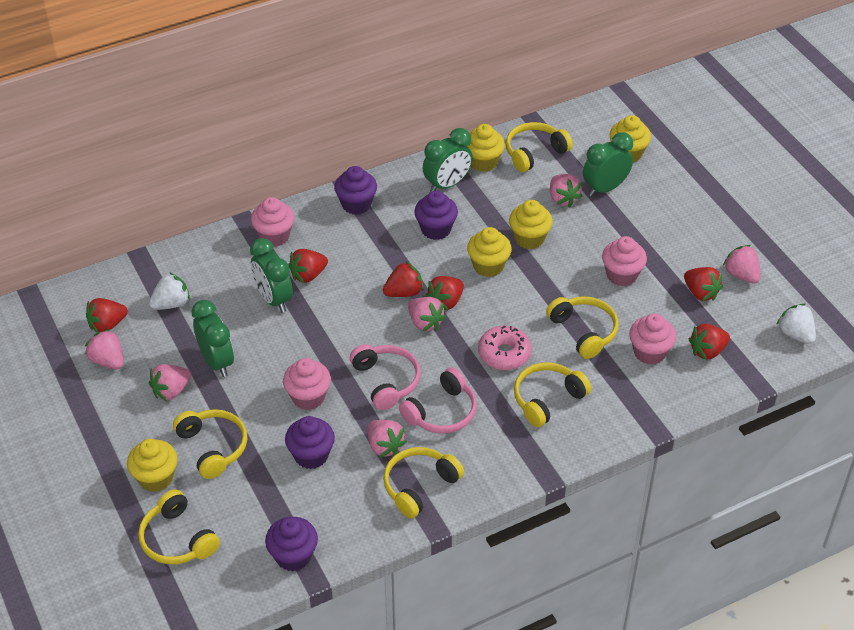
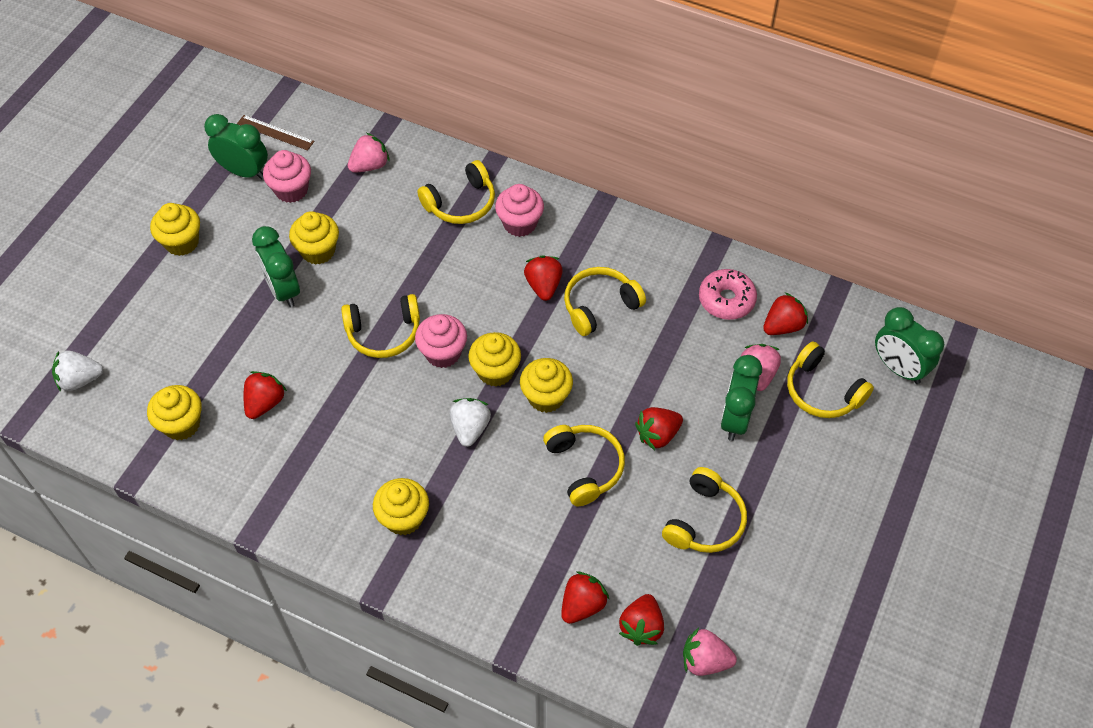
brown ruler: none = 0 -> [237,115,314,151] = 1
pink cupcake: [251,197,295,247] [283,358,331,410] [602,236,647,286] [629,313,676,365] = 4 -> [263,150,311,203] [415,314,467,368] [495,184,544,237] = 3
pink headphones: [350,344,420,410] [399,367,477,434] = 2 -> none = 0
pink strawberry: [85,329,124,369] [149,364,191,401] [368,420,407,458] [408,297,446,332] [550,174,582,207] [723,245,761,284] = 6 -> [348,133,390,172] [683,628,737,676] [740,344,781,391] = 3
purple cupcake: [265,517,318,572] [285,416,335,469] [334,166,377,215] [414,191,458,240] = 4 -> none = 0
yellow cupcake: [127,439,178,492] [467,227,512,277] [468,124,505,172] [509,200,553,249] [609,115,651,163] = 5 -> [147,385,202,440] [150,203,200,256] [289,211,339,265] [373,478,429,535] [468,332,521,387] [520,358,573,413] = 6

